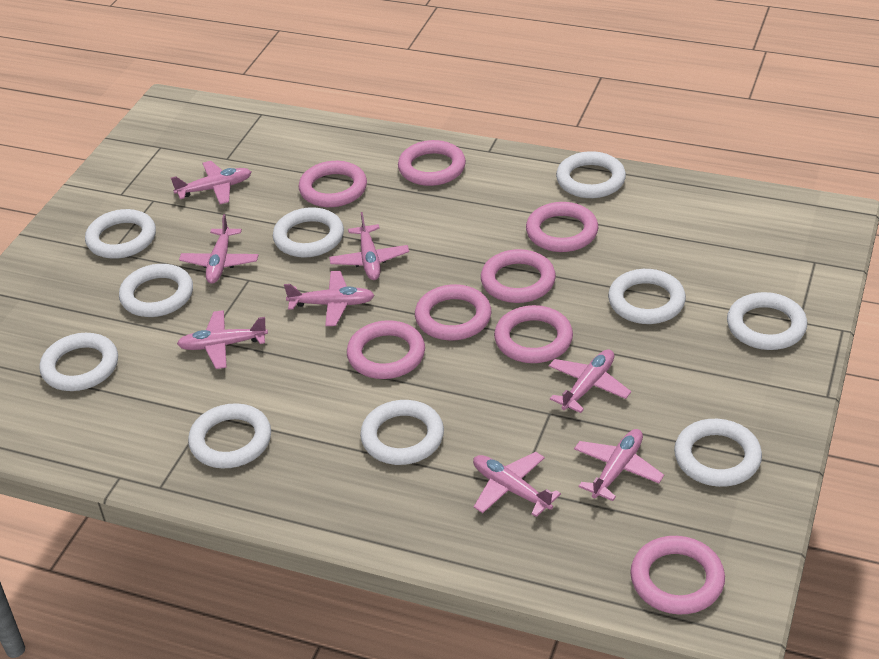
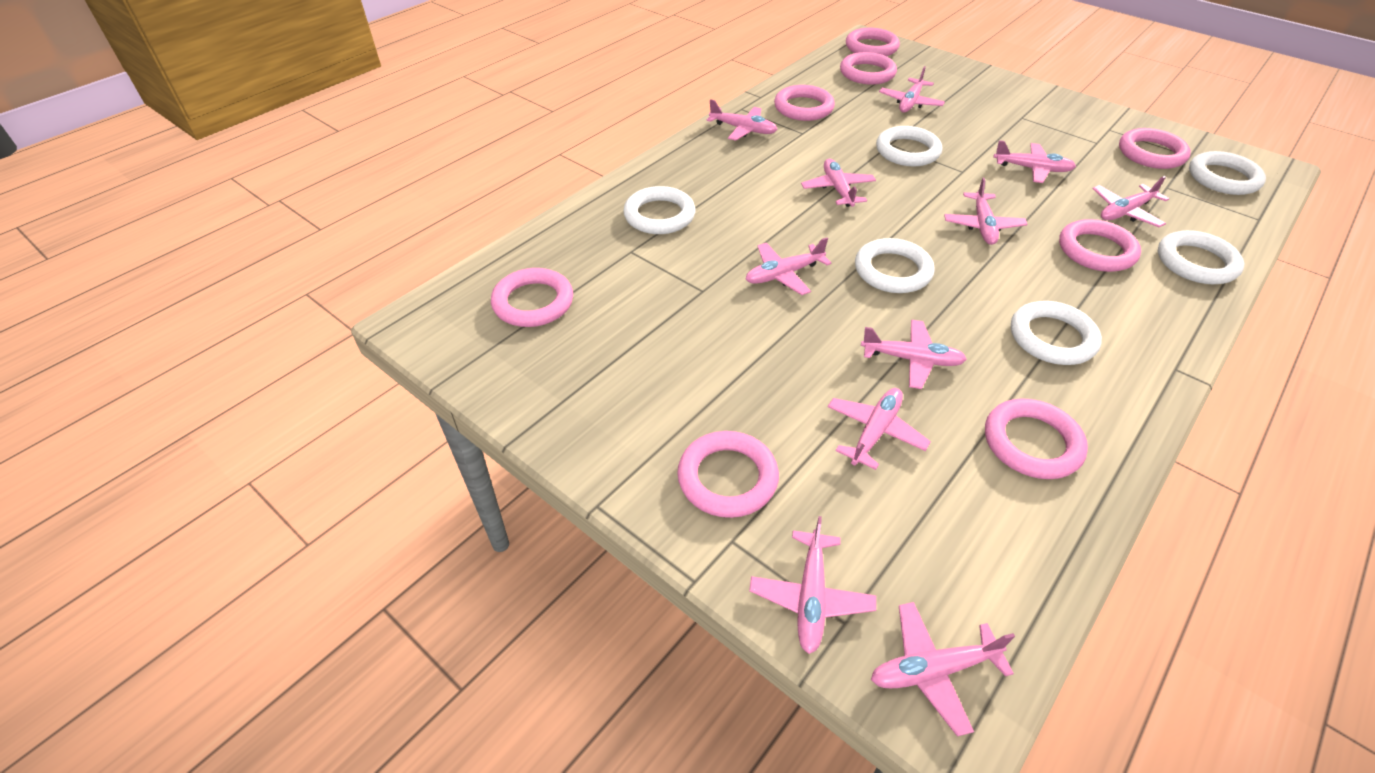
pink plane: [171,161,251,204] [177,310,268,369] [179,214,258,284] [284,271,375,326] [329,212,409,280] [473,452,561,517] [549,349,631,413] [574,429,664,501] = 8 -> [707,99,778,141] [746,238,832,295] [749,516,876,654] [801,159,876,207] [828,388,931,470] [861,320,967,389] [871,602,1015,737] [879,66,945,113] [944,178,1028,245] [993,140,1076,183] [1092,176,1169,227] = 11
white ring: [39,333,118,391] [85,209,156,259] [119,264,193,317] [188,403,271,468] [273,207,344,257] [360,400,444,465] [556,151,626,198] [608,269,686,324] [674,419,762,487] [727,292,807,350] = 10 -> [623,186,695,234] [855,238,935,293] [876,126,942,166] [1011,301,1102,365] [1158,230,1244,284] [1189,151,1266,195] = 6

